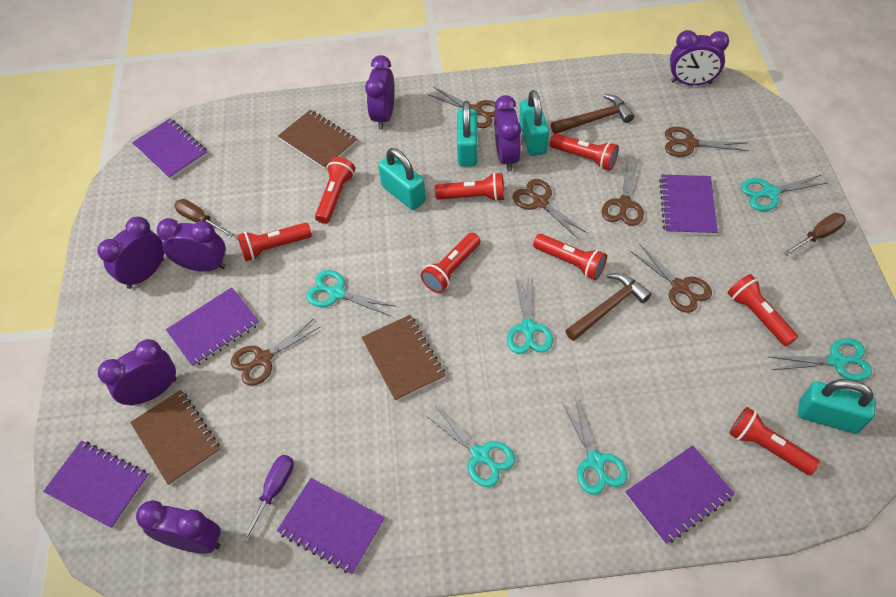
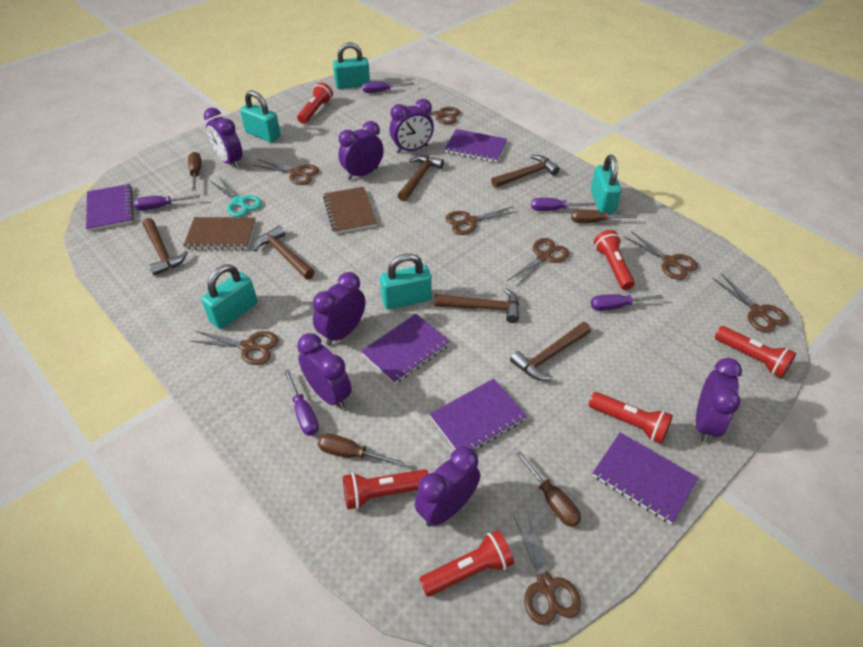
brown hammer: [551,94,634,134] [565,273,652,341] = 2 -> [143,218,188,276] [254,225,315,280] [398,155,444,201] [434,288,519,323] [491,155,560,188] [510,322,591,381] = 6
brown notebook: [130,390,221,485] [278,110,357,169] [361,315,446,401] = 3 -> [183,217,256,250] [323,187,377,234] = 2
brown scissors: [231,319,320,386] [427,87,497,128] [513,179,587,239] [602,161,644,226] [630,244,712,313] [665,127,749,157] = 6 -> [191,331,278,365] [253,159,319,185] [404,105,460,124] [446,206,518,235] [507,238,569,286] [513,512,581,625] [625,231,698,280] [712,273,789,333] = 8
brown screwdriver: [174,199,234,237] [783,213,846,256] = 2 -> [188,152,202,191] [318,433,404,466] [516,451,581,527] [571,210,637,223] = 4
purple notebook: [43,441,149,528] [132,118,208,180] [166,287,260,367] [277,478,385,574] [625,446,735,544] [659,175,718,235] = 6 -> [86,184,134,231] [361,314,450,384] [429,379,527,451] [445,129,507,163] [592,432,698,524] = 5
purple screwdriver: [241,455,294,543] = 1 -> [133,195,200,210] [284,369,319,436] [362,81,414,93] [531,198,596,211] [591,294,663,311] = 5
red flashlight: [237,223,312,262] [315,157,355,224] [421,233,480,293] [435,172,504,202] [533,234,607,280] [550,134,619,171] [728,274,798,346] [729,407,820,475] = 8 -> [297,83,333,124] [343,469,429,510] [419,530,514,597] [589,392,673,444] [594,230,635,290] [715,326,796,378] = 6
turquoise padlock: [378,148,426,210] [457,101,478,167] [519,90,549,156] [798,379,876,434] = 4 -> [201,264,258,329] [240,90,281,142] [333,42,370,89] [380,253,432,309] [591,155,621,214] = 5
turquoise scissors: [306,270,395,316] [425,405,515,487] [507,274,553,354] [562,397,628,495] [741,175,827,211] [770,338,872,381] = 6 -> [210,177,262,217] = 1

